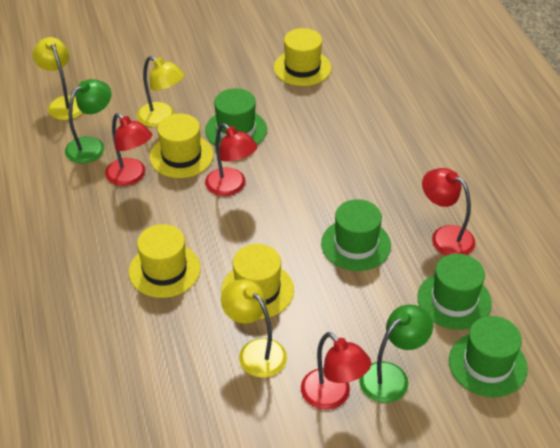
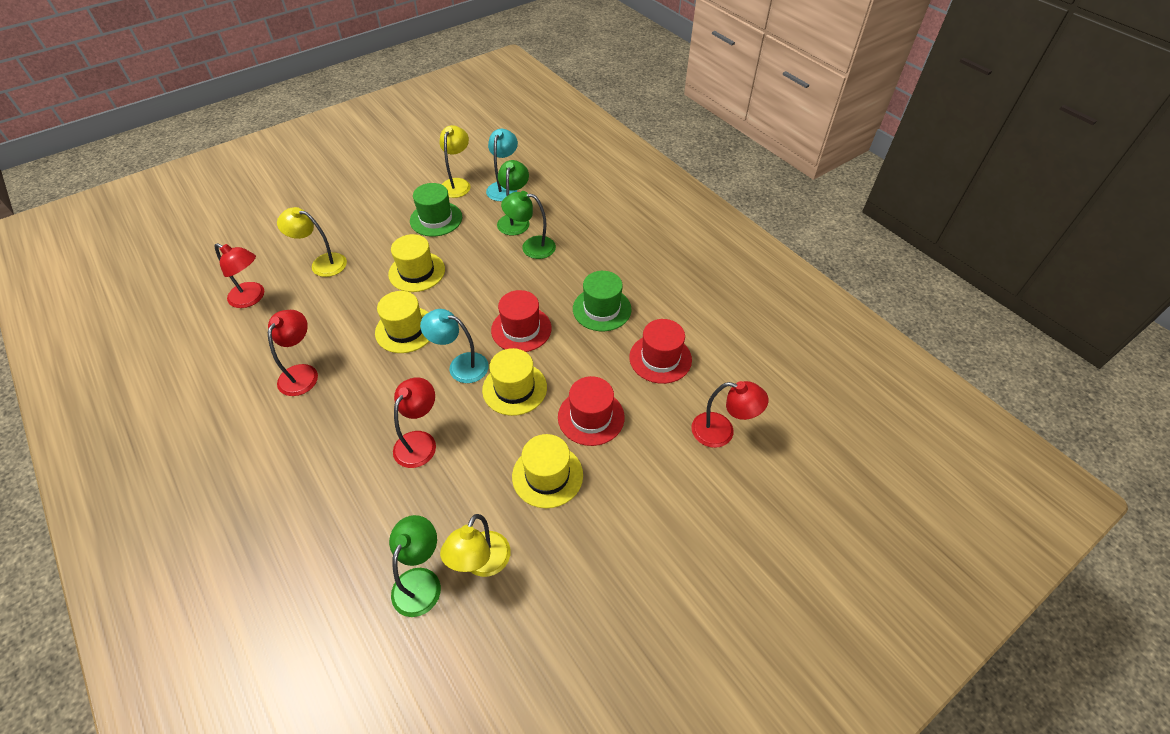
green hat: [205,88,267,148] [321,199,391,271] [417,254,492,330] [449,316,528,397] = 4 -> [410,183,462,237] [573,271,631,331] = 2
green lamp: [65,79,111,163] [359,305,433,403] = 2 -> [389,515,441,617] [497,160,529,235] [501,191,556,259] = 3
red hat: none = 0 -> [491,290,551,352] [558,376,625,446] [629,319,692,384] = 3
turquoise lamp: none = 0 -> [420,309,489,383] [486,129,518,201] = 2

